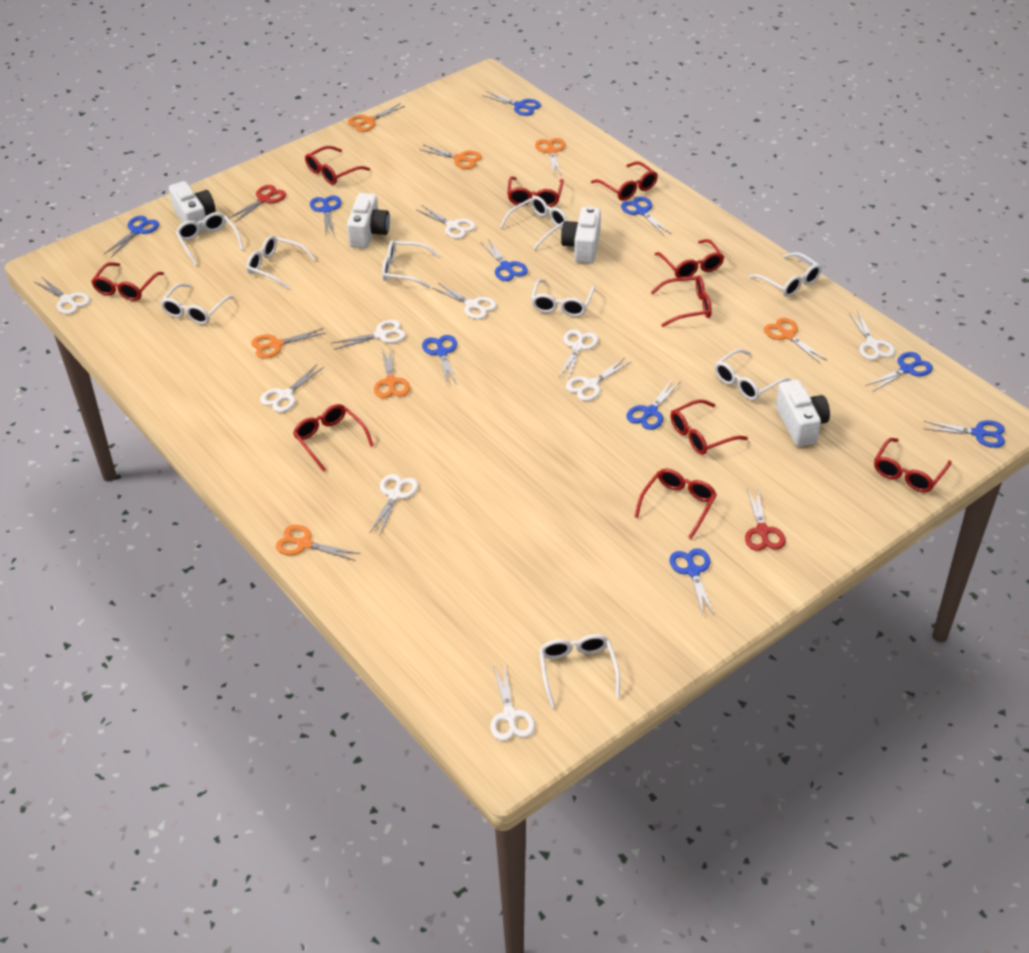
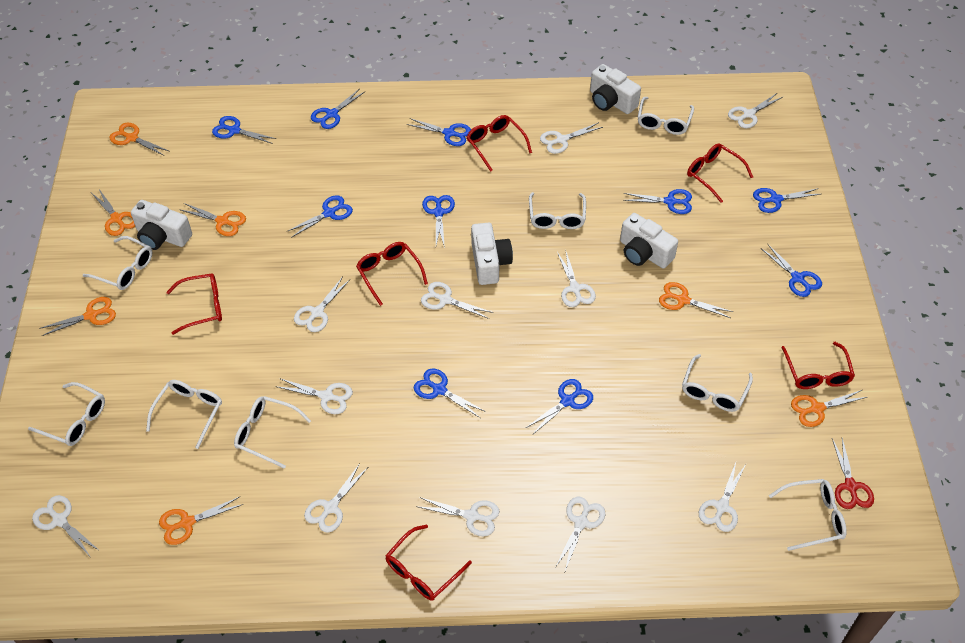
red glasses: [91,262,164,301] [293,404,374,472] [305,146,370,185] [507,176,564,207] [591,161,658,201] [634,469,717,539] [650,275,712,327] [655,239,724,278] [670,399,748,455] [874,438,952,492] = 10 -> [166,273,222,335] [356,242,428,306] [385,524,472,601] [467,115,532,172] [687,143,753,203] [781,342,855,389] = 6
red scissors: [229,185,286,222] [745,487,786,551] = 2 -> [832,438,874,509] = 1
white glasses: [160,283,234,325] [176,212,244,266] [246,235,316,289] [382,240,440,288] [500,196,568,250] [531,279,595,317] [539,634,620,708] [715,349,791,400] [749,252,822,297] = 9 -> [28,382,105,446] [83,236,152,290] [146,380,222,449] [234,396,311,469] [529,192,586,229] [638,97,694,135] [682,354,753,412] [769,479,847,551] = 8
white scissors: [35,277,90,314] [260,364,324,413] [332,320,406,350] [370,474,418,535] [417,205,476,239] [432,283,497,319] [490,662,535,741] [559,329,599,380] [566,358,632,401] [849,312,895,360] = 10 -> [32,495,100,556] [275,378,353,414] [294,278,350,332] [304,463,368,533] [416,497,499,536] [421,282,493,319] [540,122,603,154] [556,497,605,571] [557,249,596,307] [699,462,746,532] [728,93,783,128] = 11

